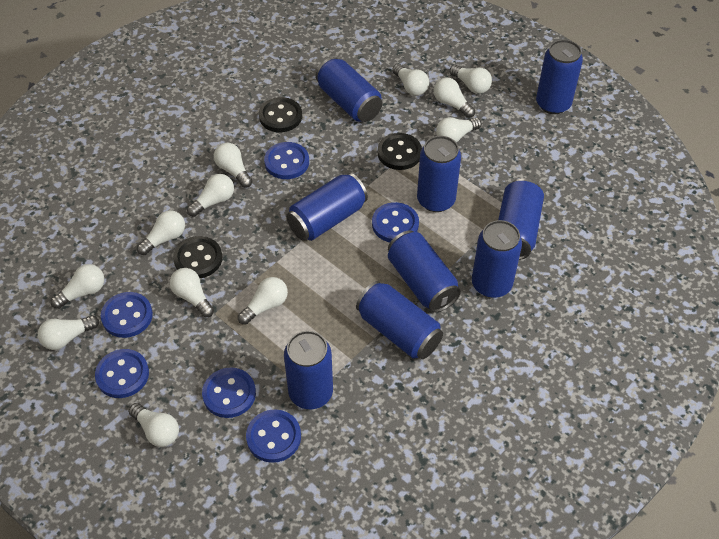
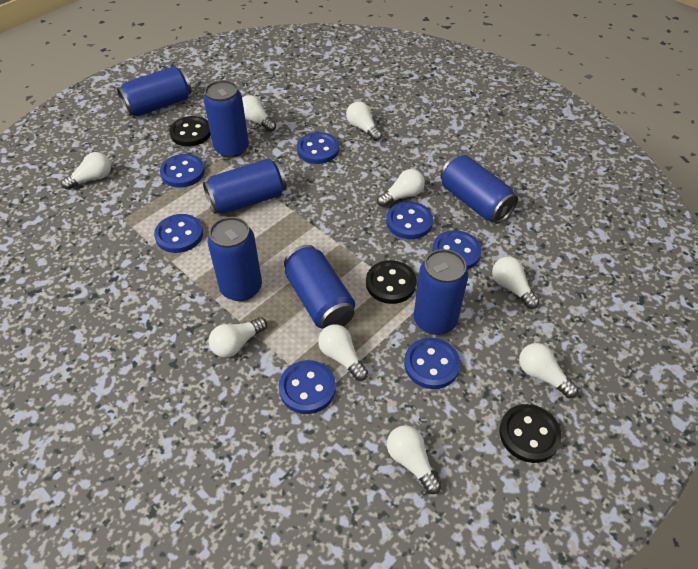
blue button: [95,349,149,398] [101,292,153,338] [202,367,256,418] [246,409,301,463] [264,142,309,179] [372,202,419,242] = 6 -> [154,214,203,253] [160,154,205,188] [279,360,336,414] [297,132,339,164] [386,201,433,239] [404,338,460,389] [432,230,482,270] = 7
blue can: [284,331,333,409] [286,173,368,241] [316,57,382,122] [356,281,443,359] [388,230,461,313] [417,136,461,212] [472,220,522,298] [498,179,544,260] [536,40,583,114] = 9 -> [117,66,192,116] [203,80,249,158] [203,159,286,214] [207,217,262,301] [284,245,355,329] [414,249,468,335] [440,155,518,223] = 7
white light bulb: [38,315,99,350] [51,264,104,309] [129,403,179,447] [137,210,185,255] [170,268,214,317] [187,174,234,217] [214,143,252,188] [238,277,288,325] [392,64,429,96] [434,77,475,118] [436,117,481,142] [450,65,492,94] = 12 -> [61,152,111,190] [209,317,267,358] [242,95,276,132] [318,324,368,381] [346,101,382,141] [377,169,425,207] [387,425,441,494] [492,257,539,309] [519,343,578,398] = 9

